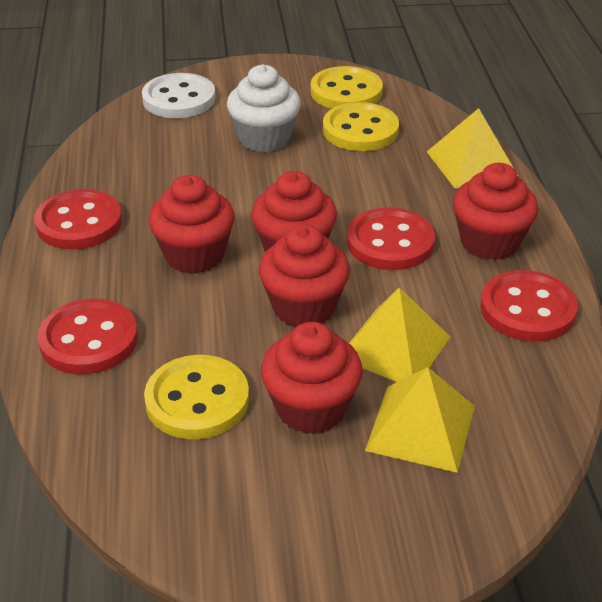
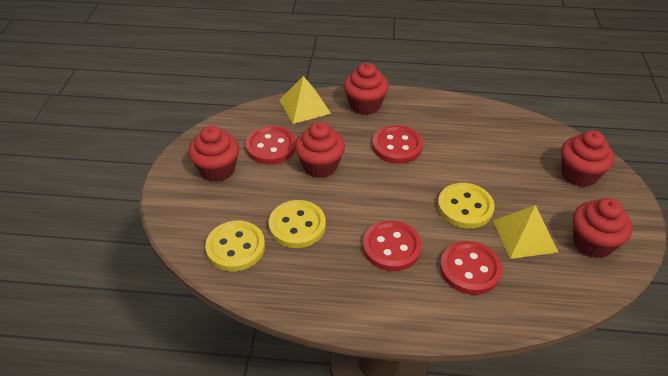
white button: [142,73,216,118] = 1 -> none = 0
white cupcake: [227,64,301,153] = 1 -> none = 0
yellow pyramid: [349,287,451,382] [365,367,475,473] [427,108,518,188] = 3 -> [279,76,331,124] [493,205,558,259] = 2

